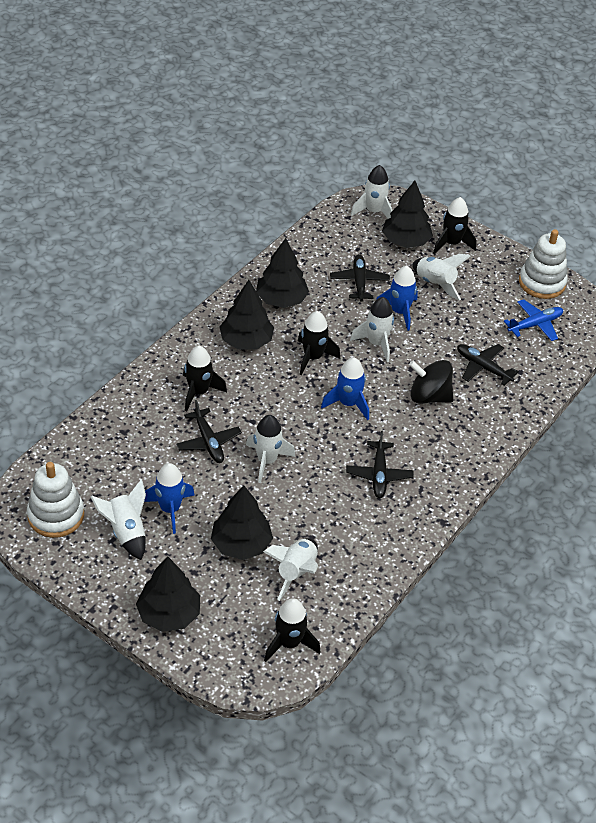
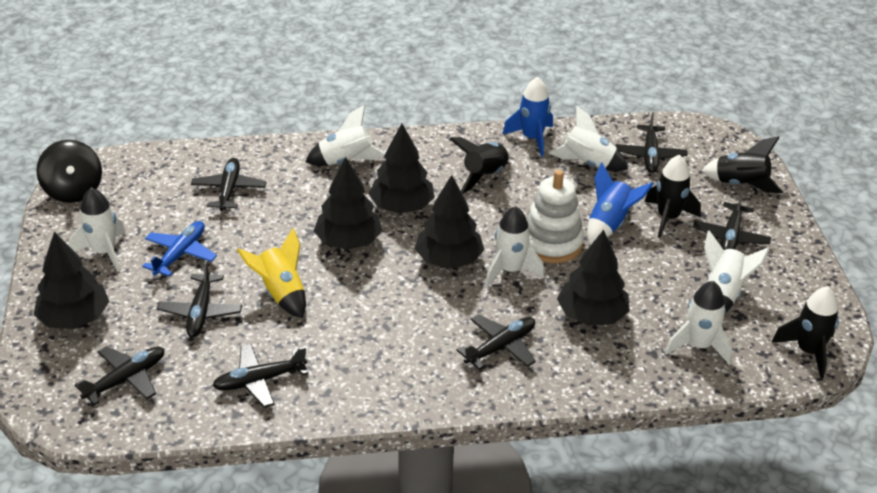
black plane: [176,400,242,463] [330,254,390,301] [346,431,414,498] [457,344,519,386] = 4 -> [75,346,165,405] [157,260,242,337] [191,158,266,211] [212,344,308,408] [456,314,536,370] [616,112,688,173] [693,191,772,250] = 7
blue rocket: [144,463,194,534] [321,357,369,420] [376,266,418,331] = 3 -> [502,77,553,157] [587,162,653,245] = 2
white stacking toy: [27,462,84,538] [519,229,568,299] = 2 -> [526,170,584,263] = 1
yellow rocket: none = 0 -> [237,228,306,318] = 1

